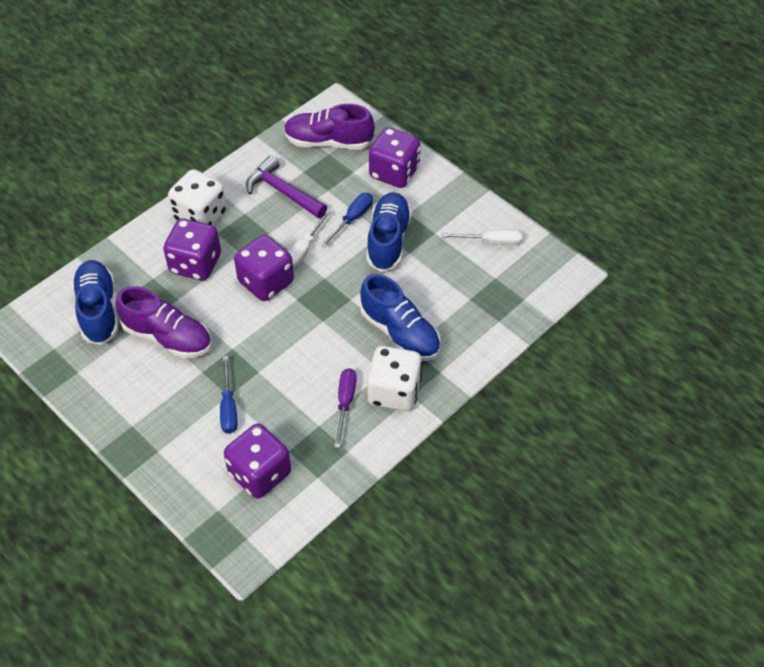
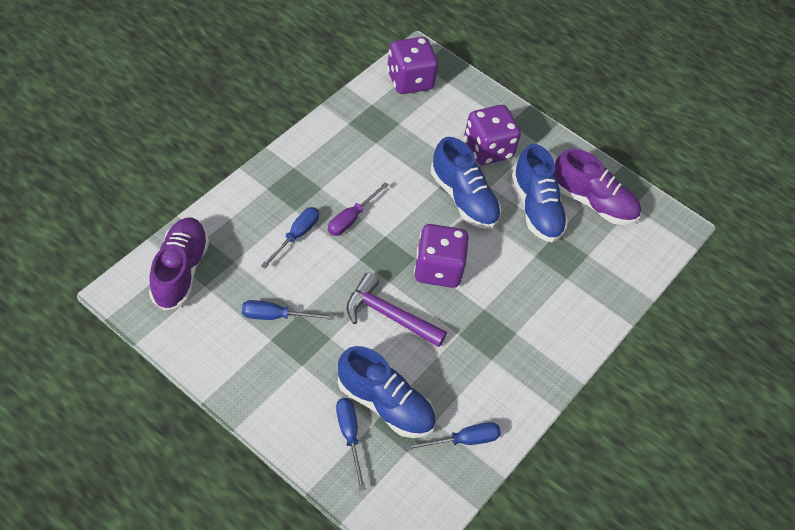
blue screwdriver: [220,356,237,434] [321,193,373,247] = 2 -> [242,300,334,320] [261,207,319,268] [336,398,366,491] [405,422,501,450] = 4
purple dice: [163,218,221,281] [224,424,291,499] [234,235,294,301] [369,127,421,188] = 4 -> [387,37,438,94] [414,224,469,288] [464,105,521,165] = 3
white dice: [168,169,227,225] [367,346,422,411] = 2 -> none = 0
white screwdriver: [288,209,332,268] [441,229,522,245] = 2 -> none = 0

